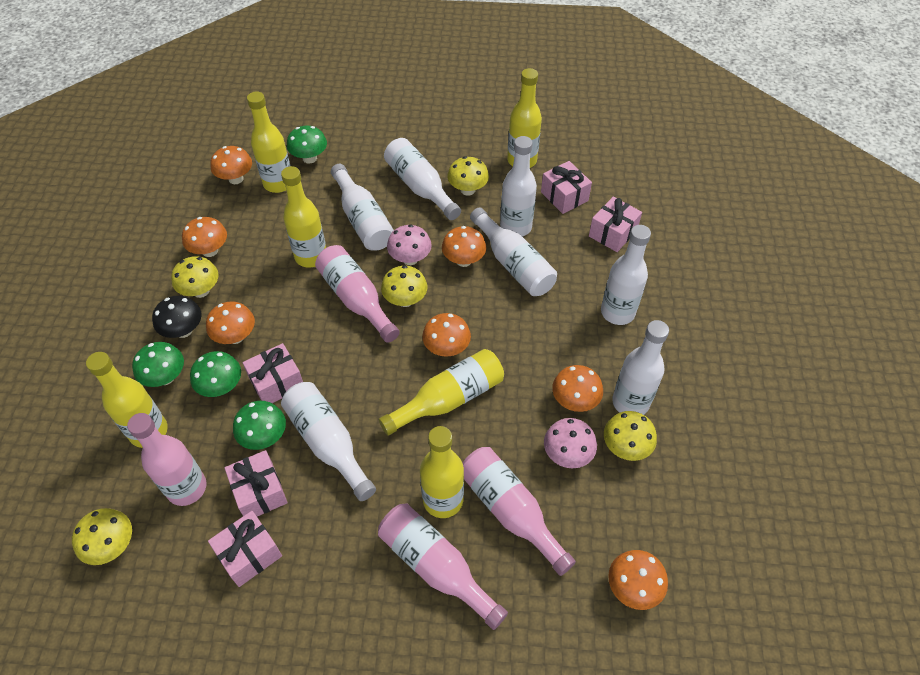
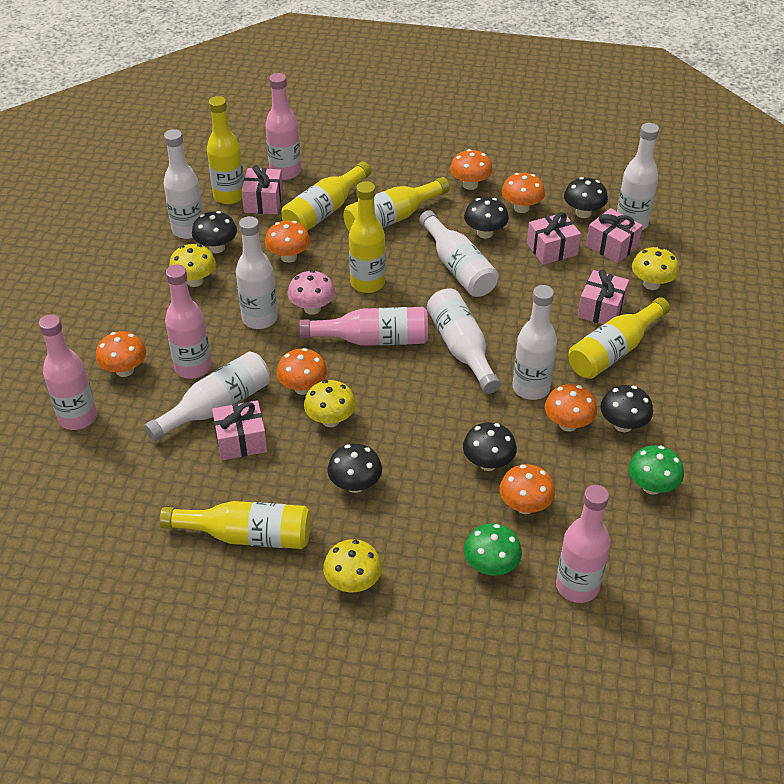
black mushroom: [152,296,202,338] = 1 -> [192,211,237,253] [327,444,382,493] [463,422,517,471] [464,197,509,239] [564,177,608,218] [600,385,653,432] = 6
green mushroom: [132,342,184,387] [190,351,241,397] [233,401,286,450] [287,126,327,164] = 4 -> [464,523,522,576] [629,445,684,495] = 2
pink bottle: [127,413,207,506] [315,245,400,343] [378,504,508,630] [462,447,576,576] = 4 -> [39,314,97,430] [165,264,212,379] [265,73,301,180] [299,307,428,346] [556,485,610,603] = 5
pink mushroom: [387,225,432,265] [544,418,597,468] = 2 -> [288,270,335,315] = 1
yellow mushroom: [72,508,132,565] [171,256,219,298] [381,265,427,307] [447,156,489,196] [604,411,657,461] = 5 -> [169,244,216,287] [304,380,356,427] [323,539,382,592] [632,247,679,290] = 4

